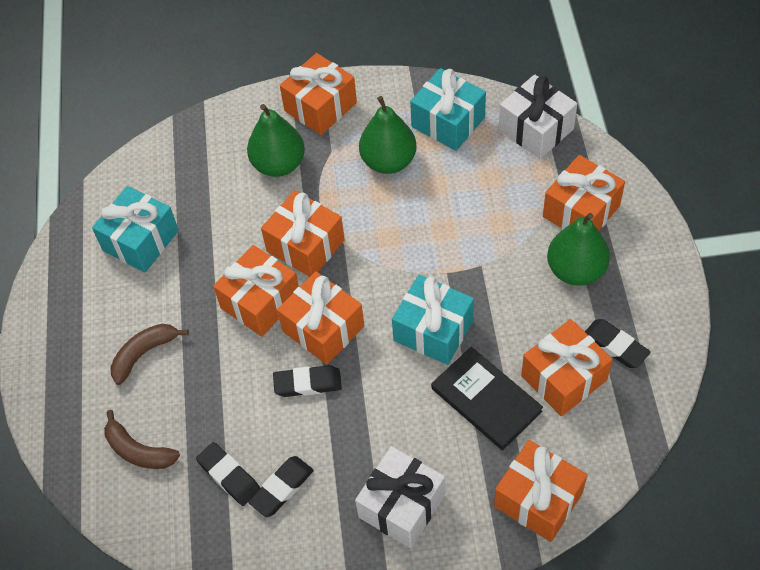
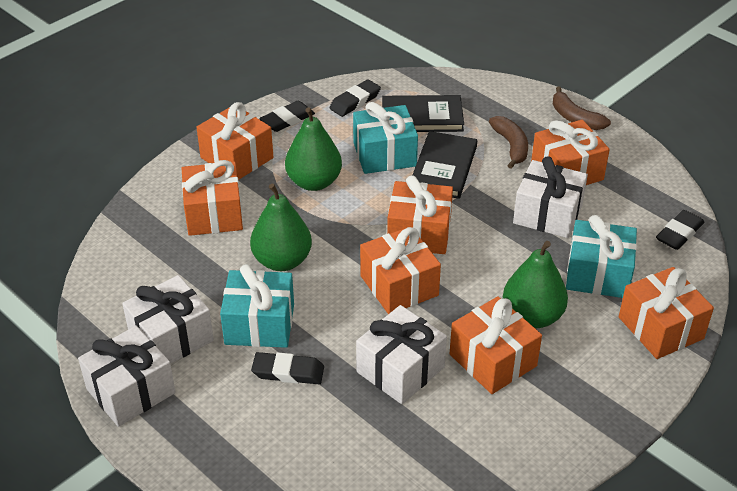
black book: [431,347,543,450] = 1 -> [382,95,464,132] [413,131,477,199] = 2
white gift: [355,446,445,548] [499,74,577,159] = 2 -> [78,326,176,427] [122,275,214,364] [356,305,447,404] [513,156,588,238] = 4

